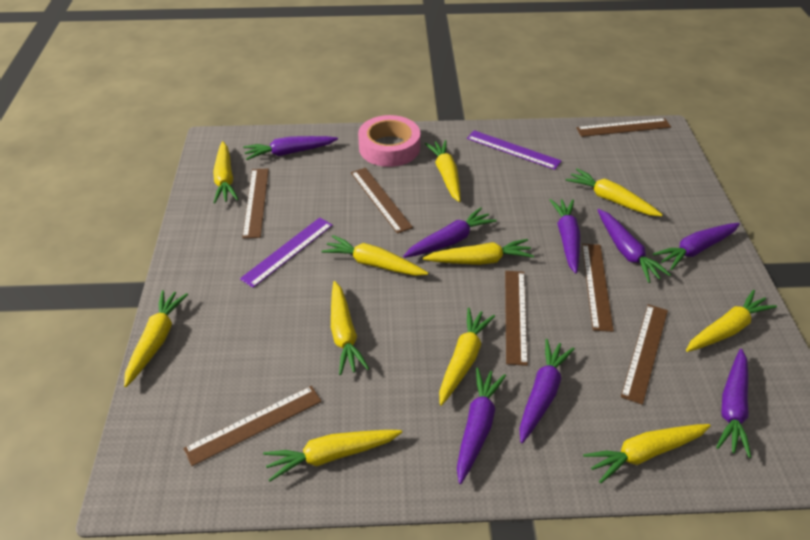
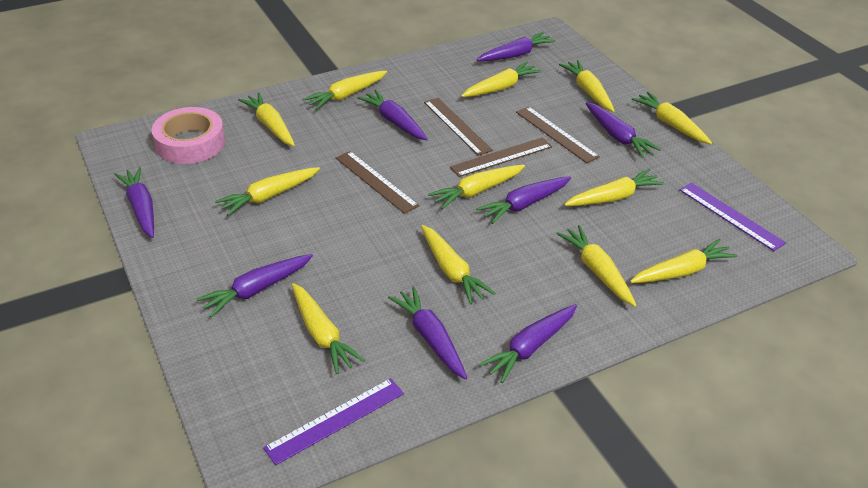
brown ruler: [183,386,322,466] [242,169,269,238] [351,168,413,234] [505,271,528,366] [576,118,671,137] [582,244,614,332] [621,304,668,405] = 7 -> [336,151,419,214] [424,98,493,156] [450,137,552,177] [516,106,600,163] = 4
yellow carrot: [124,290,188,387] [213,141,239,203] [263,430,402,482] [322,235,428,276] [331,281,369,375] [423,239,534,265] [425,140,461,202] [439,308,495,406] [566,168,663,216] [583,424,711,483] [686,290,777,352] = 11 -> [215,167,320,216] [238,92,295,146] [292,283,365,374] [303,71,387,110] [421,225,496,305] [428,165,525,209] [461,62,542,97] [556,225,636,307] [559,60,615,112] [564,169,665,206] [630,239,738,283] [632,92,712,144] = 12

